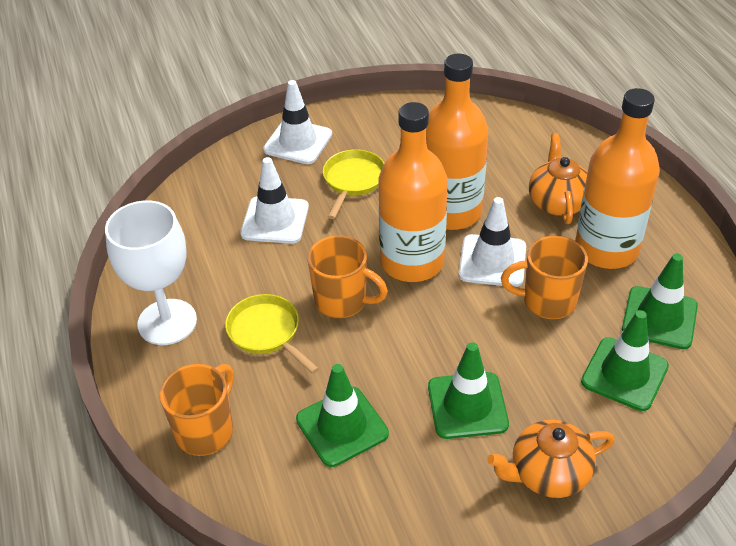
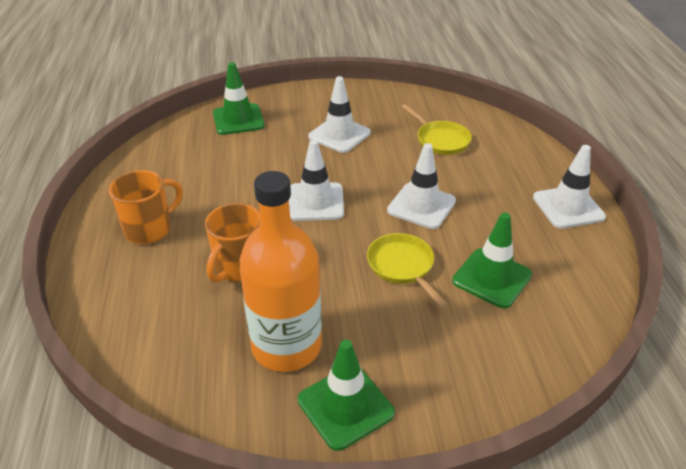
green traffic cone: [296,364,389,467] [428,342,509,439] [581,310,669,411] [622,253,698,349] = 4 -> [213,62,265,135] [298,340,395,451] [452,213,532,308] = 3
orange bottle: [378,102,448,282] [426,54,489,230] [575,88,660,269] = 3 -> [239,171,322,372] = 1
orange mug: [160,364,234,456] [307,235,388,318] [501,236,588,319] = 3 -> [109,170,183,244] [205,203,260,283] = 2
orange teapot: [487,420,615,498] [529,133,588,224] = 2 -> none = 0
white goblet: [105,200,197,345] = 1 -> none = 0
white traffic cone: [240,157,309,244] [263,80,332,164] [459,197,526,287] = 3 -> [289,140,344,221] [308,76,371,153] [387,143,456,229] [533,145,606,229] = 4

